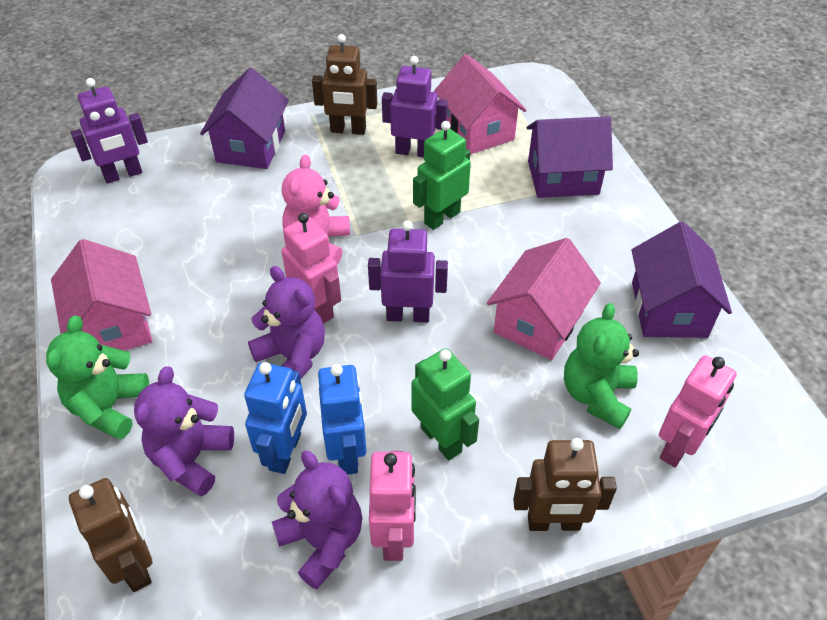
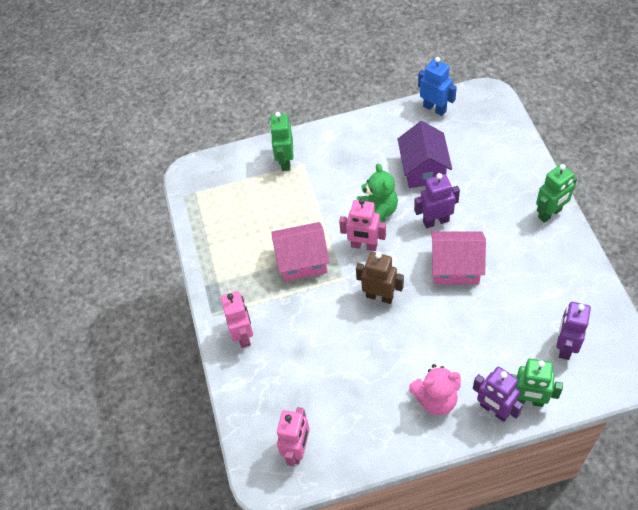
blue robot: [244,362,307,474] [318,364,366,475] = 2 -> [418,57,457,116] = 1
brown robot: [69,478,152,592] [312,34,377,135] [513,438,617,531] = 3 -> [356,252,404,304] = 1
green robot: [411,348,479,460] [413,121,471,230] = 2 -> [270,112,294,171] [511,359,563,407] [536,164,577,223] = 3
green teddy bear: [46,315,149,440] [564,303,639,429] = 2 -> [357,163,398,222] = 1
pink house: [51,239,152,351] [434,54,527,154] [487,238,601,360] = 3 -> [271,222,330,282] [431,231,486,284] = 2
purple house: [200,68,289,169] [527,116,613,198] [631,222,732,338] = 3 -> [398,121,452,188] = 1
purple teddy bear: [134,366,234,497] [248,266,325,379] [272,450,362,590] = 3 -> none = 0

